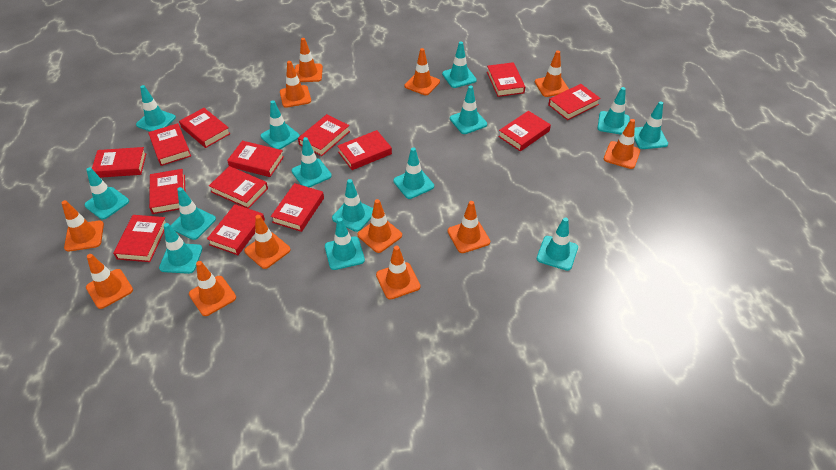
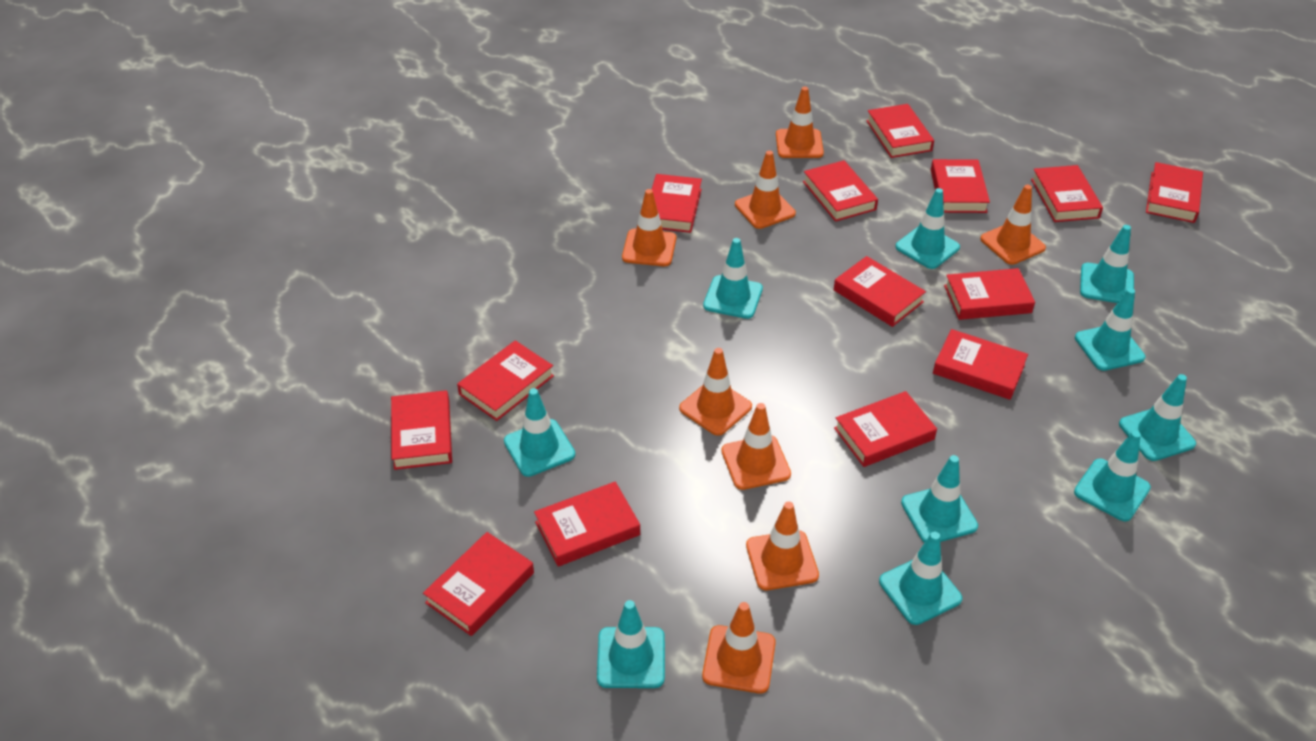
orange traffic cone: [61,200,104,252] [86,254,133,309] [189,261,236,316] [244,215,290,269] [280,61,311,108] [295,38,323,82] [358,199,402,253] [376,246,421,300] [405,48,440,95] [447,201,490,253] [535,50,569,97] [604,119,640,169] = 12 -> [622,189,676,266] [679,348,752,436] [702,602,776,694] [721,403,791,490] [735,151,796,229] [746,501,819,590] [776,86,824,158] [980,185,1046,265] = 8
turquoise traffic cone: [84,167,129,220] [136,85,176,132] [159,223,203,274] [171,187,216,240] [260,100,300,149] [292,137,332,187] [325,218,365,270] [332,179,373,232] [393,147,434,199] [442,41,477,88] [450,85,487,134] [537,217,578,271] [598,87,630,135] [634,101,668,149] = 14 -> [504,388,575,477] [597,600,665,688] [703,238,763,319] [879,532,962,625] [895,188,960,269] [901,455,978,543] [1074,430,1151,521] [1075,288,1145,371] [1080,225,1134,303] [1119,374,1196,461] = 10

